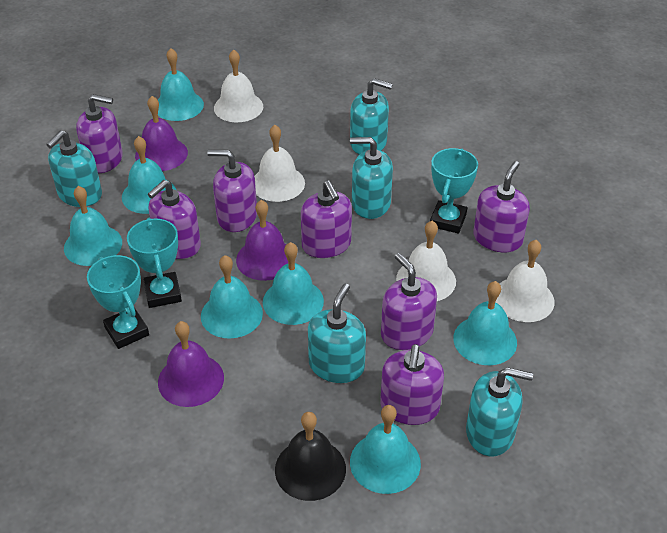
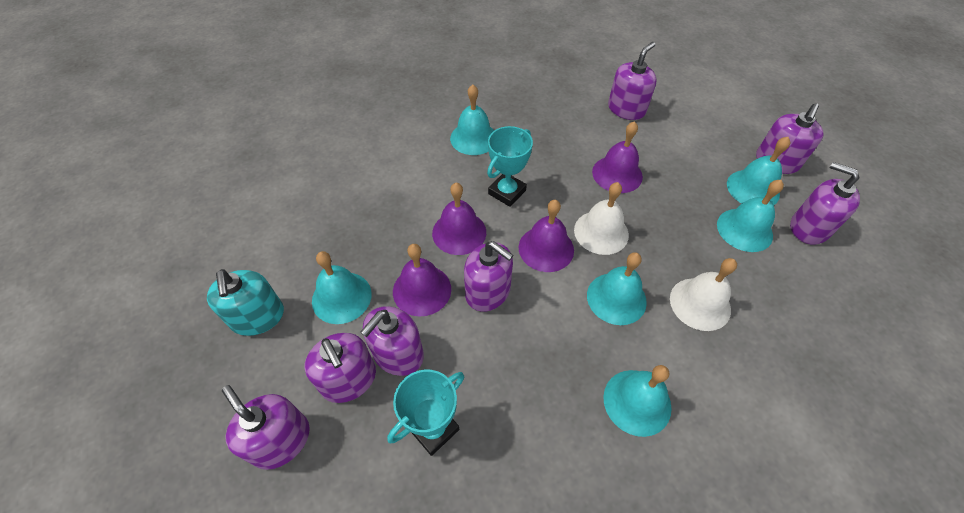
black bell: [275,412,346,501] = 1 -> none = 0
purple bell: [135,96,188,171] [158,321,224,407] [236,200,288,281] = 3 -> [393,244,451,317] [432,183,486,255] [519,200,574,272] [592,121,643,193] = 4
turquoise bell: [64,186,122,266] [122,136,176,214] [158,48,204,121] [201,255,263,339] [263,242,324,325] [350,405,421,494] [453,281,517,365] = 7 -> [312,251,372,324] [450,85,494,155] [587,252,647,325] [603,365,672,437] [717,180,784,252] [727,137,791,205] = 6
turquoise soap dispenser: [46,130,102,207] [308,283,366,383] [350,78,393,155] [350,137,393,219] [466,367,533,456] = 5 -> [207,269,284,336] = 1
turquoise trophy: [87,255,149,349] [127,218,182,308] [430,148,478,234] = 3 -> [387,369,464,456] [487,126,533,207] = 2
white bell: [214,49,263,122] [254,125,305,202] [396,221,456,301] [495,240,554,322] = 4 -> [574,182,629,255] [670,258,737,331] = 2

